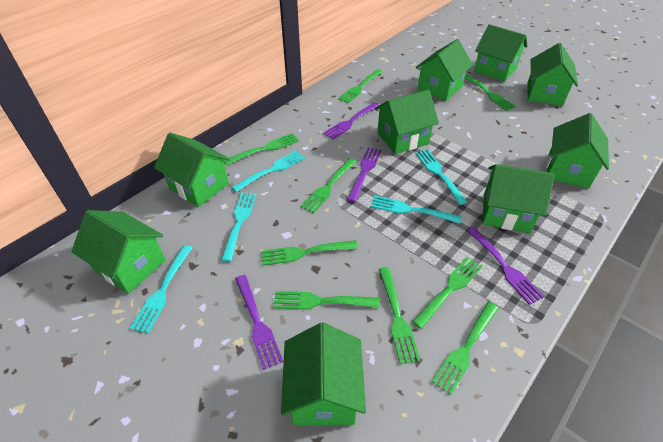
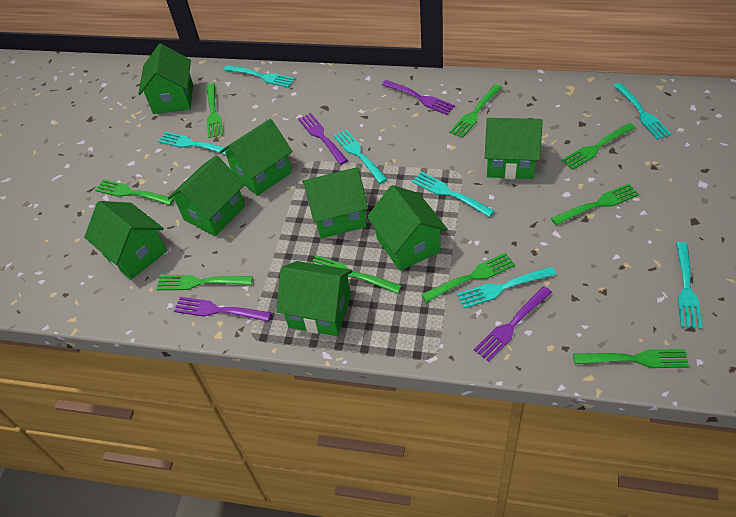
green house: [71,210,165,294] [154,133,230,207] [281,322,366,426] [375,90,439,154] [416,39,473,101] [474,24,528,82] [483,164,554,233] [527,43,578,106] [546,113,609,189] = 9 -> [84,201,167,279] [138,44,193,114] [168,155,245,236] [220,119,293,196] [276,261,352,336] [302,168,368,239] [367,185,448,271] [485,118,543,179] = 8
turquoise fork: [130,245,193,333] [221,192,257,262] [231,151,305,192] [371,195,461,224] [415,150,467,205] = 5 -> [158,131,229,155] [224,65,295,88] [333,129,387,184] [412,172,495,217] [457,266,556,308] [613,83,671,140] [676,242,702,329] = 7

